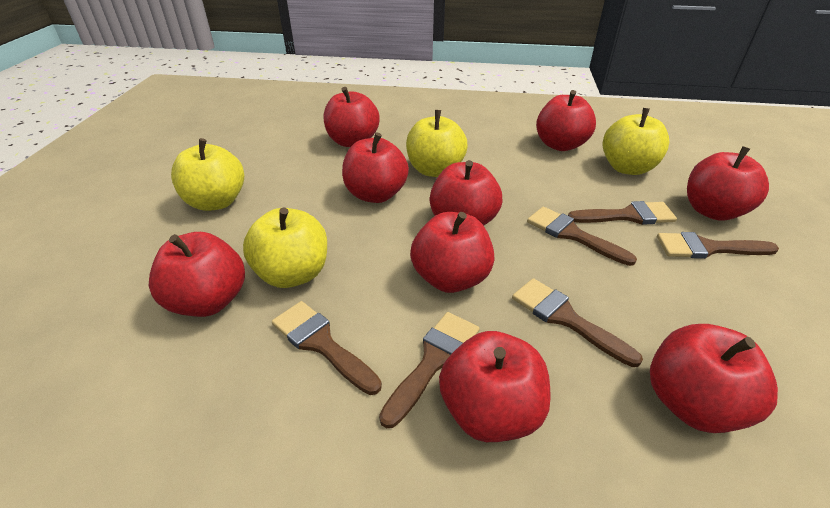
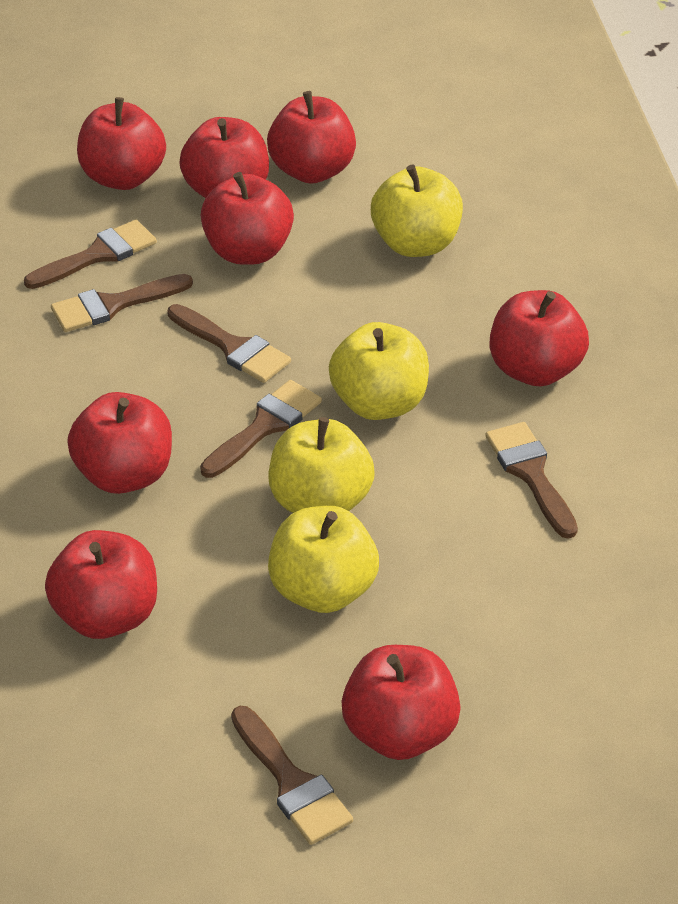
red apple: [149,232,245,317] [324,87,380,147] [342,132,409,203] [410,212,495,293] [430,160,503,226] [439,331,551,442] [536,90,596,151] [650,324,778,433] [687,146,769,221] = 9 -> [45,530,157,639] [67,392,172,494] [77,97,166,190] [179,117,269,198] [201,172,294,265] [267,91,356,184] [341,645,461,760] [490,290,589,386] = 8

